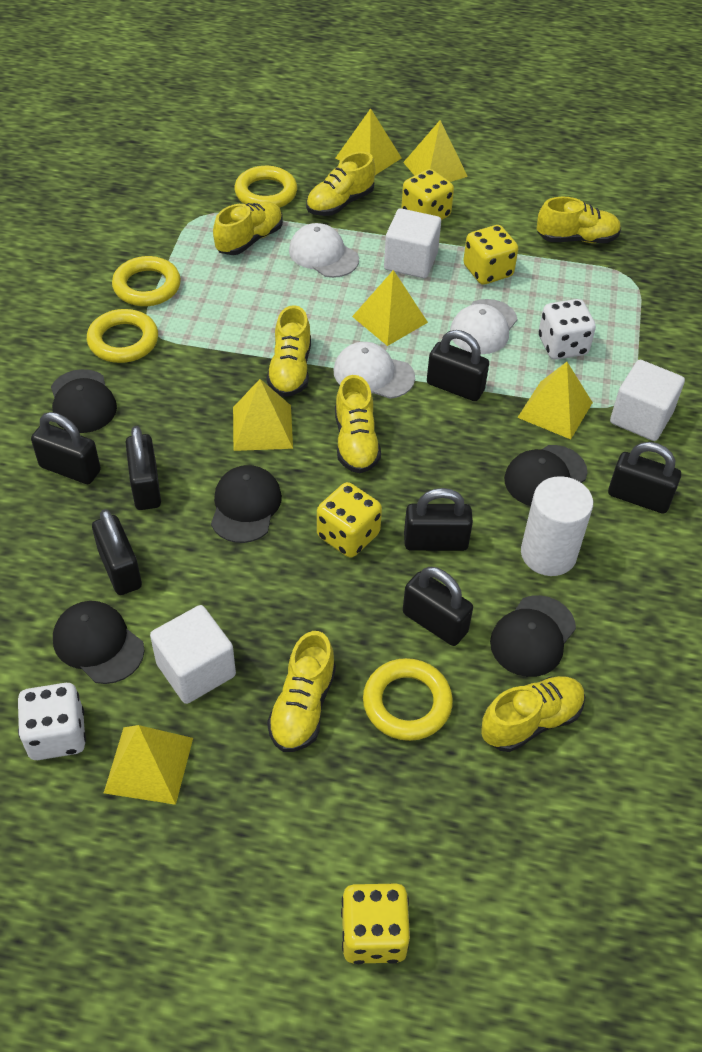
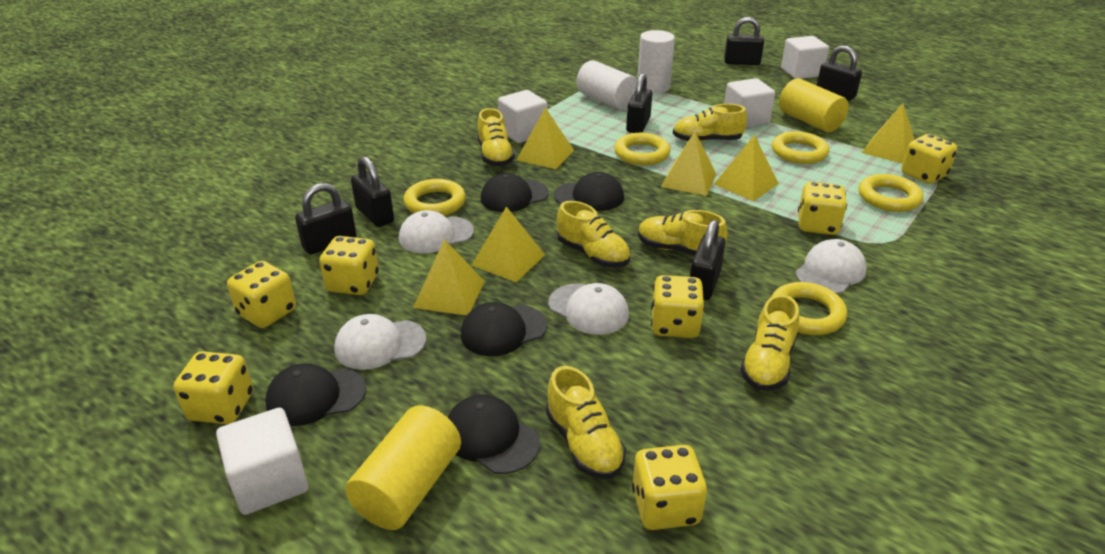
black padlock: [31,412,101,484] [92,509,142,595] [125,426,161,510] [403,567,473,646] [404,488,473,551] [427,330,489,401] [608,442,681,514] = 7 -> [295,183,357,255] [351,156,394,227] [626,73,652,133] [690,220,725,300] [724,17,764,65] [817,45,862,101] = 6
white cap: [289,223,359,278] [334,342,415,399] [450,299,517,354] = 3 -> [334,314,426,370] [399,210,474,253] [549,283,629,335] [795,239,867,294] = 4
white cube: [150,605,236,704] [384,208,441,278] [610,360,685,441] = 3 -> [216,408,308,515] [498,90,548,143] [724,78,775,128] [781,36,829,79] = 4
white cylinder: [521,476,593,576] = 1 -> [576,60,637,110] [637,30,675,94] = 2
white dice: [18,683,86,760] [539,299,596,360] = 2 -> none = 0
yellow cylinder: none = 0 -> [345,405,461,530] [779,78,849,132] = 2
yellow dice: [317,482,382,558] [341,883,410,964] [401,169,454,220] [463,225,518,285] = 4 -> [174,351,253,424] [227,261,296,328] [319,236,379,295] [632,445,707,530] [651,275,705,338] [798,182,847,235] [901,134,957,184] = 7
yellow ring: [87,309,158,363] [112,256,181,306] [234,166,297,208] [363,658,453,741] = 4 -> [403,179,466,216] [614,133,671,165] [771,282,847,335] [772,131,829,164] [859,174,923,212] = 5
yellow shoe: [213,202,283,255] [267,305,311,397] [267,631,336,752] [306,152,375,216] [335,375,381,473] [481,676,585,752] [537,197,621,243] = 7 -> [477,108,515,166] [546,366,626,479] [557,201,630,267] [638,210,727,256] [673,104,747,142] [740,294,799,391] = 6

